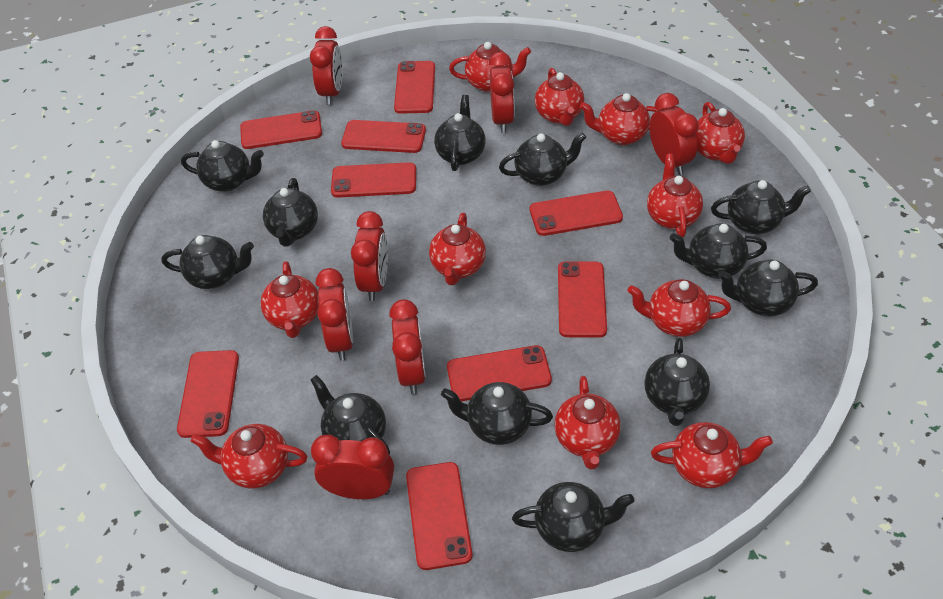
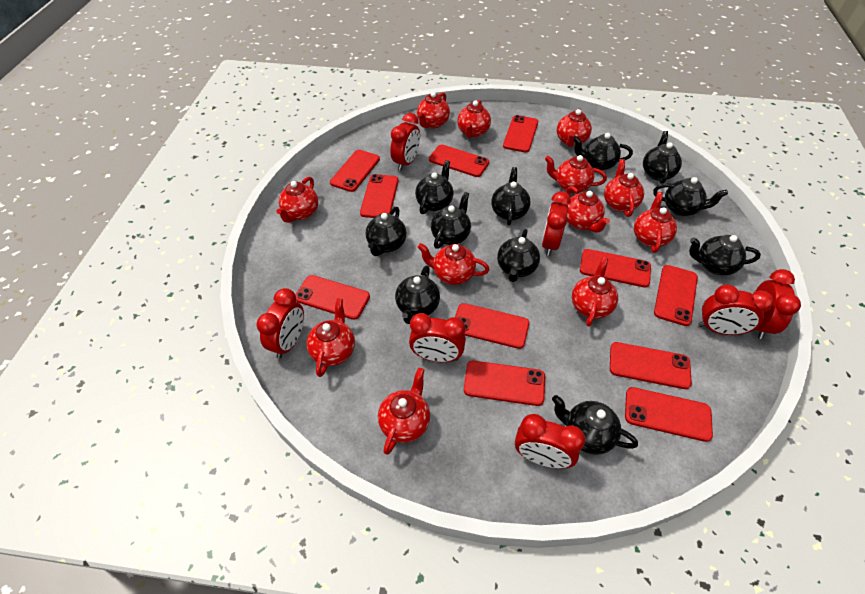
black teapot: [162,235,254,289] [181,140,264,192] [263,178,318,246] [310,375,390,455] [434,95,486,171] [441,382,553,445] [499,132,586,186] [512,482,635,552] [644,337,710,426] [670,223,767,279] [711,180,811,234] [718,259,818,316] = 12 -> [366,207,406,256] [395,265,440,324] [415,160,453,214] [431,192,471,249] [491,167,531,225] [497,229,540,282] [552,395,638,455] [573,133,633,171] [643,131,682,184] [653,177,728,216] [689,235,761,275] = 11
red phone: [177,350,239,438] [240,110,322,149] [331,162,416,198] [341,120,426,153] [394,61,435,114] [406,462,472,570] [447,345,552,401] [530,191,623,236] [558,261,607,338] = 9 -> [295,275,370,320] [330,150,380,192] [360,174,398,218] [429,145,489,177] [455,303,529,349] [464,361,545,406] [503,115,538,152] [580,249,651,288] [610,342,692,389] [625,387,713,442] [654,265,698,326] = 11
red teapot: [191,424,307,489] [260,261,319,338] [429,213,486,285] [449,42,531,92] [535,68,584,126] [554,376,621,470] [580,93,660,145] [628,279,731,337] [647,154,703,238] [651,422,773,488] [696,102,745,164] = 11 -> [277,176,318,223] [307,298,355,377] [378,368,430,455] [417,92,450,129] [418,243,490,285] [457,100,491,138] [545,155,607,194] [557,108,592,147] [566,186,610,233] [572,257,618,327] [604,159,644,217] [634,192,677,253] = 12

